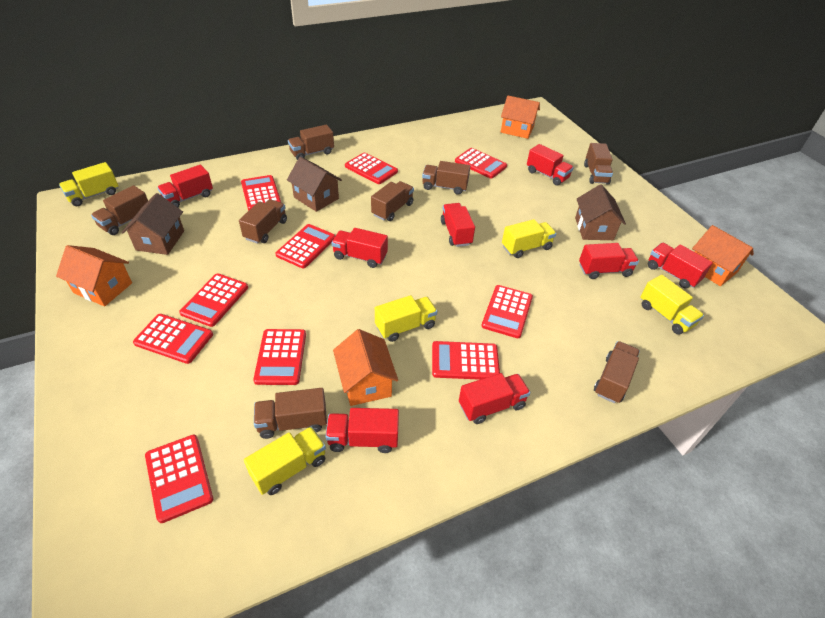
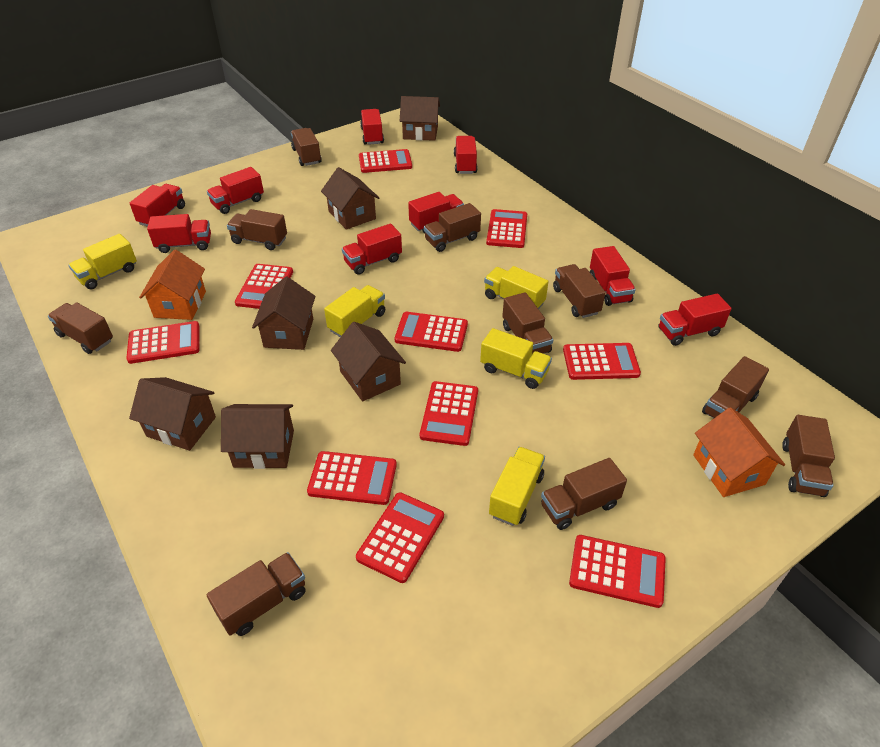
brown house: [122,193,184,255] [287,157,342,212] [575,184,626,240] = 3 -> [129,377,216,451] [221,404,294,469] [252,277,315,350] [321,167,379,230] [331,322,406,402] [400,96,440,141] = 6
brown truck: [91,185,148,235] [239,199,287,244] [254,388,327,439] [288,125,334,160] [371,181,414,221] [422,161,470,195] [584,143,613,185] [594,341,640,403] = 8 -> [48,302,113,354] [207,552,305,636] [227,209,287,250] [291,128,322,166] [424,203,481,252] [502,292,553,354] [541,458,627,530] [553,264,606,318] [702,356,769,418] [782,415,835,497] = 10
orange house: [56,245,132,306] [333,329,398,406] [501,95,540,139] [692,225,754,286] = 4 -> [139,250,206,320] [693,407,785,497] = 2
red truck: [157,165,213,207] [325,408,399,453] [332,228,388,268] [441,203,475,247] [459,373,530,424] [527,144,574,186] [579,243,639,279] [648,243,713,288] = 8 -> [130,184,185,227] [147,214,211,253] [207,167,264,214] [342,224,402,275] [360,109,384,145] [408,192,464,233] [454,136,478,174] [590,246,636,306] [659,293,732,346] = 9

